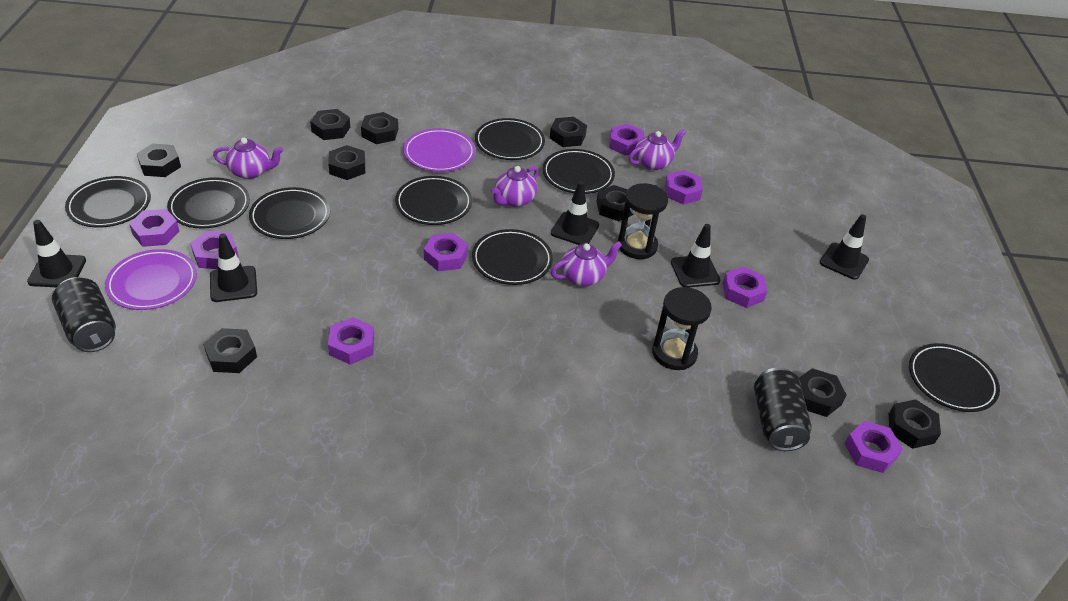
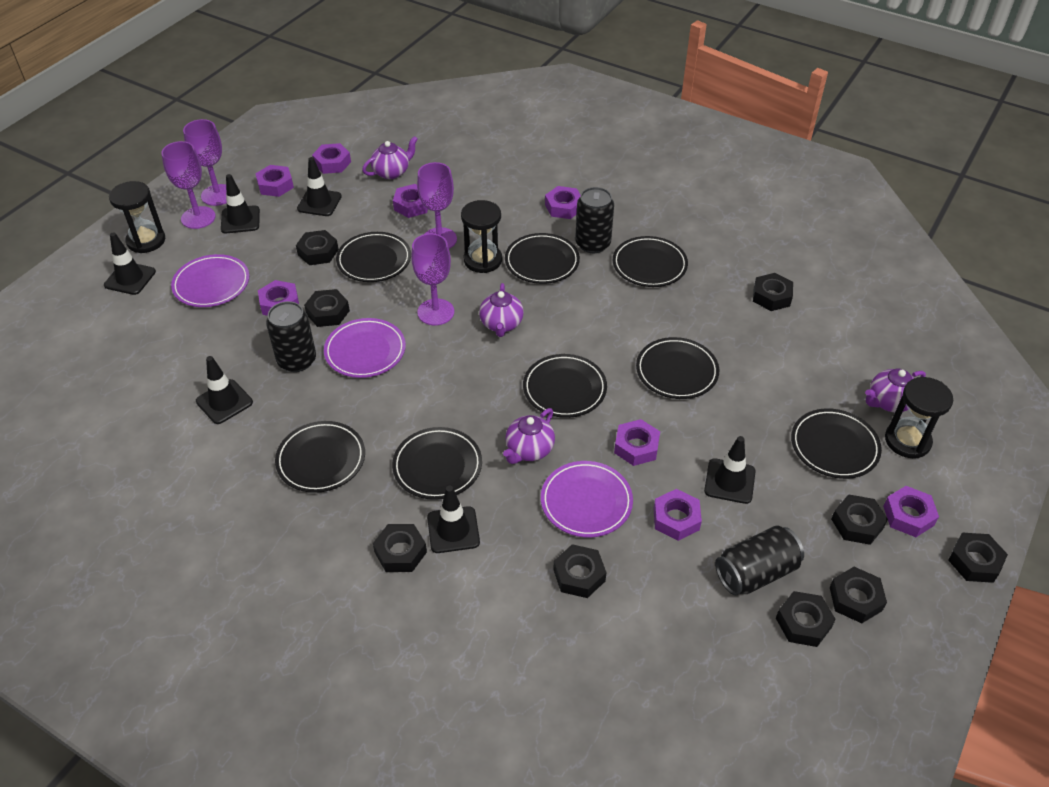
black can: [52,277,116,352] [754,367,812,451] = 2 -> [266,301,316,372] [575,187,614,253] [715,526,804,595] = 3
black hourglass: [618,183,668,259] [652,287,712,370] = 2 -> [109,181,165,253] [461,200,502,273] [885,377,953,458] = 3
black traffic cone: [27,220,86,287] [210,234,257,302] [551,181,599,245] [671,224,720,287] [820,214,869,280] = 5 -> [104,232,156,295] [196,356,253,424] [221,174,260,233] [297,157,342,216] [427,486,480,553] [704,436,756,504] = 6
purple goblet: none = 0 -> [161,141,216,229] [183,119,227,206] [411,233,454,325] [417,162,457,249] = 4
purple plate: [105,249,197,310] [403,128,476,172] = 2 -> [171,254,249,307] [324,318,406,378] [541,461,633,537] = 3

